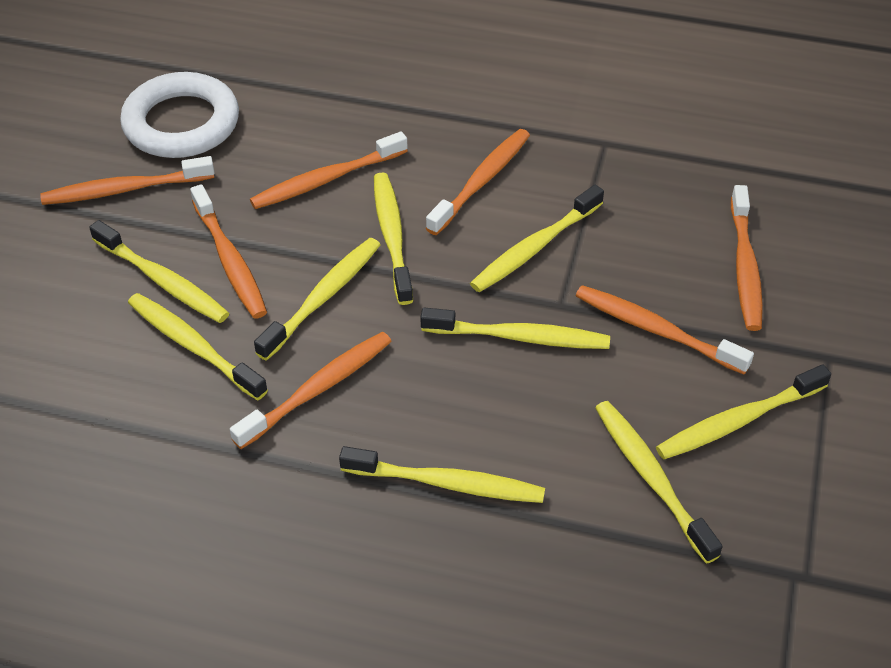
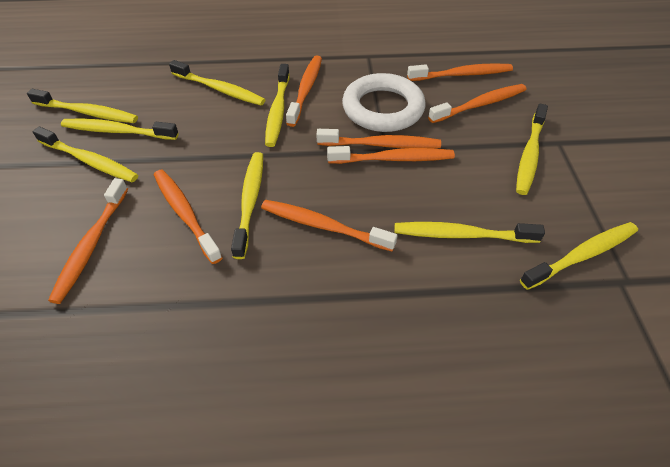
orange toothbrush: [40,156,215,205] [190,184,267,319] [230,332,392,449] [250,132,408,209] [426,129,530,235] [576,285,754,374] [731,185,763,331] = 7 -> [48,178,128,304] [154,170,223,264] [261,200,397,251] [286,56,322,127] [316,129,441,148] [327,146,455,164] [407,63,513,81] [428,84,527,123] = 8

